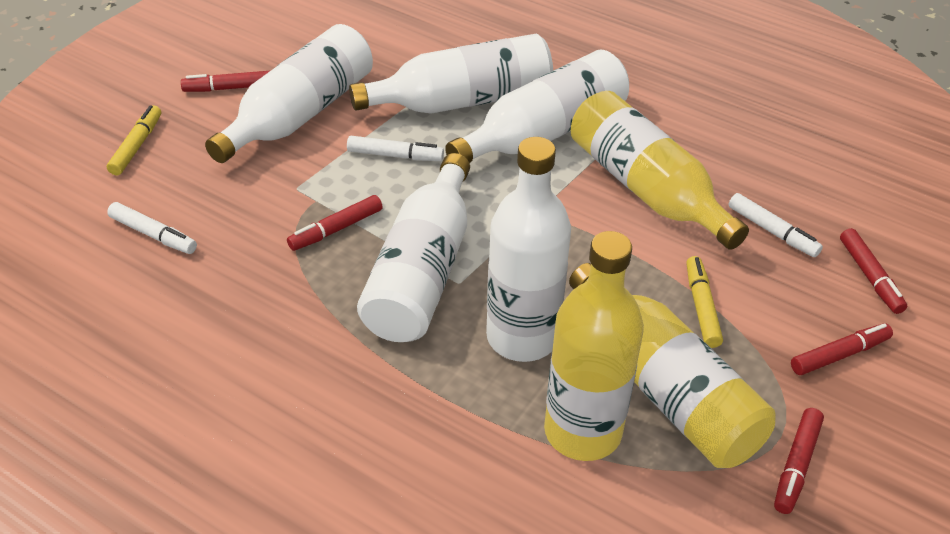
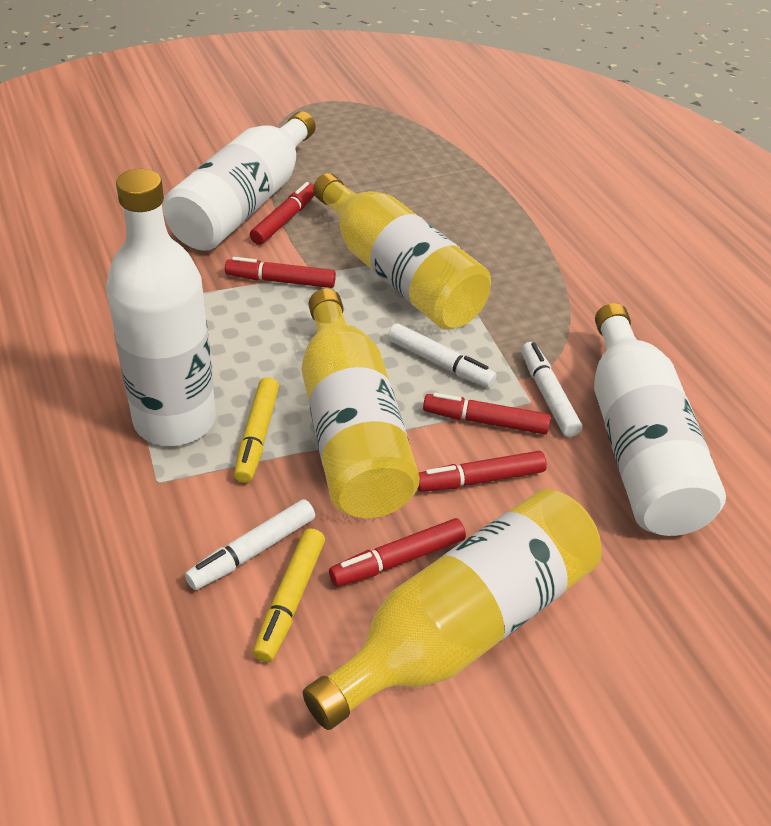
white bottle: [205,24,373,163] [349,34,553,114] [357,153,470,342] [445,50,629,163] [486,137,571,362] = 5 -> [106,169,216,446] [163,111,316,251] [594,303,726,536] = 3

